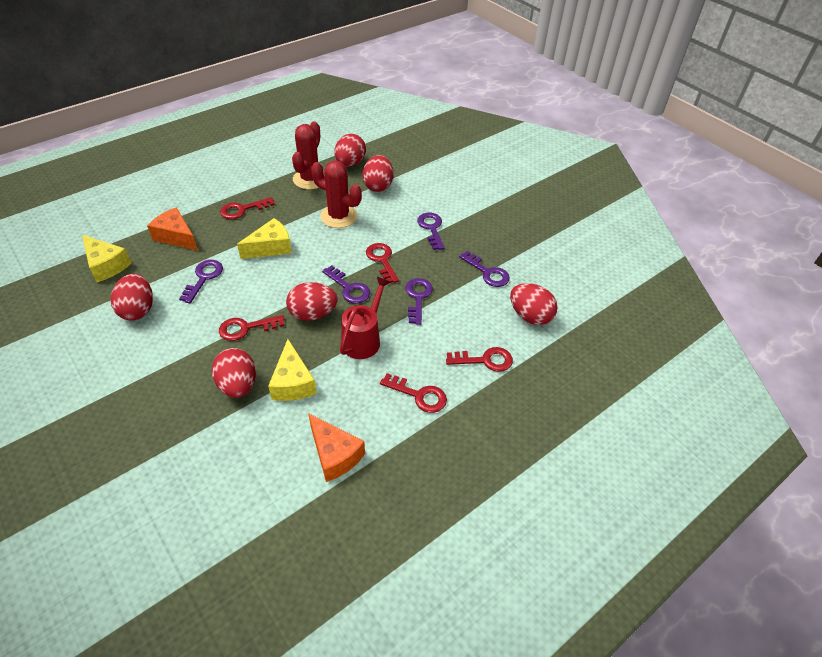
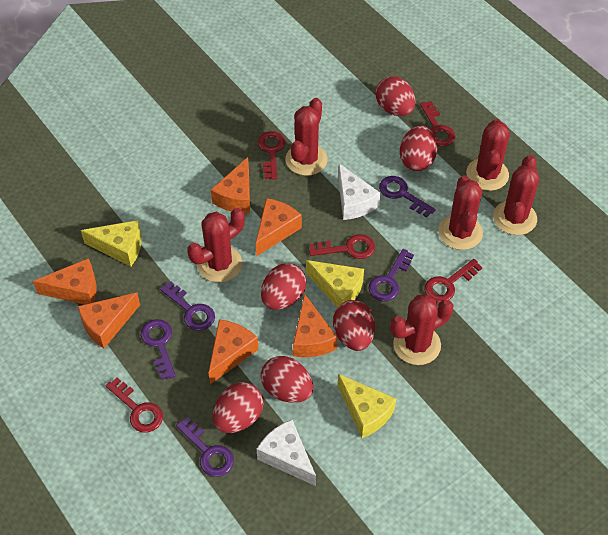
orange cheese: [147,207,198,250] [308,413,365,482] = 2 -> [33,258,96,305] [77,293,140,348] [208,319,259,384] [211,157,250,213] [256,198,302,256] [293,294,337,357] = 6
red cactus: [292,121,324,190] [311,160,362,228] = 2 -> [187,208,245,282] [286,98,328,176] [390,294,453,365] [438,175,483,250] [466,119,510,191] [493,155,539,235] = 6
red watering can: [340,277,390,359] = 1 -> none = 0
white cheese: none = 0 -> [257,420,316,486] [338,164,380,220] = 2

